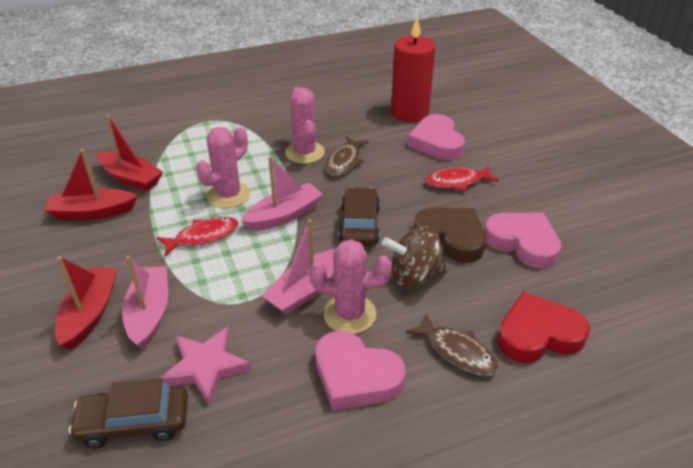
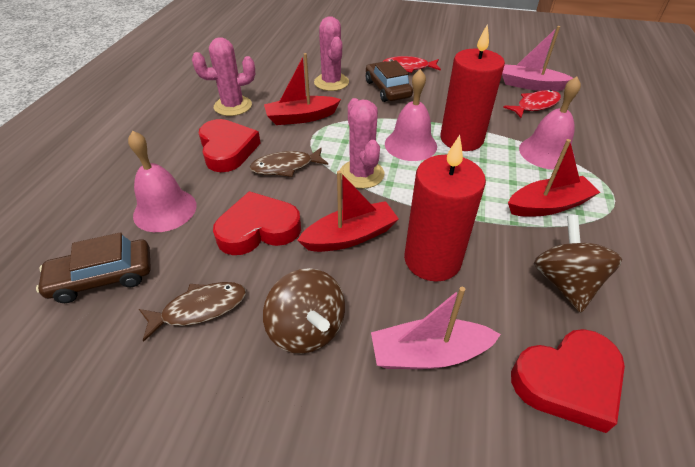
brown heart: [414,207,486,263] = 1 -> none = 0
brown spinning top: [382,226,447,289] = 1 -> [263,268,345,354] [534,215,622,313] = 2
pink bell: none = 0 -> [128,131,197,232] [385,69,437,161] [519,77,581,170] = 3
pink boat: [122,256,168,349] [241,156,323,231] [262,219,334,315] = 3 -> [371,287,501,369] [502,26,573,91] = 2
pink heart: [315,331,406,410] [408,114,465,160] [484,213,562,269] = 3 -> none = 0
pink star: [161,327,251,405] = 1 -> none = 0
red candle: [391,18,436,122] = 1 -> [404,135,486,282] [440,24,505,151] = 2
red heart: [497,292,590,363] = 1 -> [199,119,261,172] [213,191,301,255] [511,329,625,433] = 3

